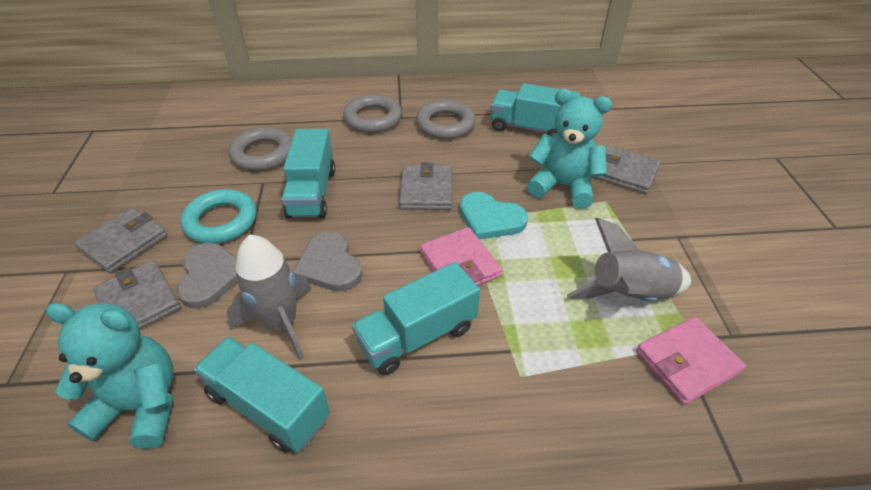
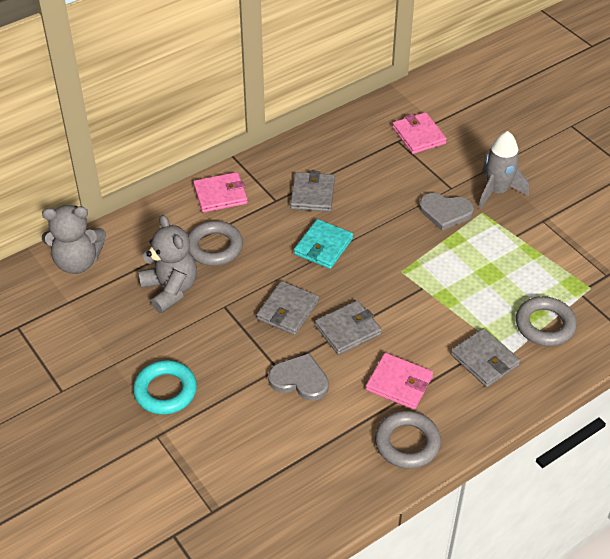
grey rocket: [226,235,311,360] [567,218,691,301] = 2 -> [479,131,529,209] = 1
grey teddy bear: none = 0 -> [42,205,106,274] [138,215,197,313] = 2
pink wallet: [420,227,503,286] [636,317,746,405] = 2 -> [193,172,248,213] [366,353,433,410] [392,112,447,154] = 3
turquoise heart: [460,192,528,239] = 1 -> none = 0
turquoise teddy bear: [46,303,174,449] [527,89,612,209] = 2 -> none = 0
turquoise truck: [194,337,330,453] [282,129,335,218] [352,262,480,375] [490,83,580,137] = 4 -> none = 0
turquoise wallet: none = 0 -> [294,219,353,269] = 1

